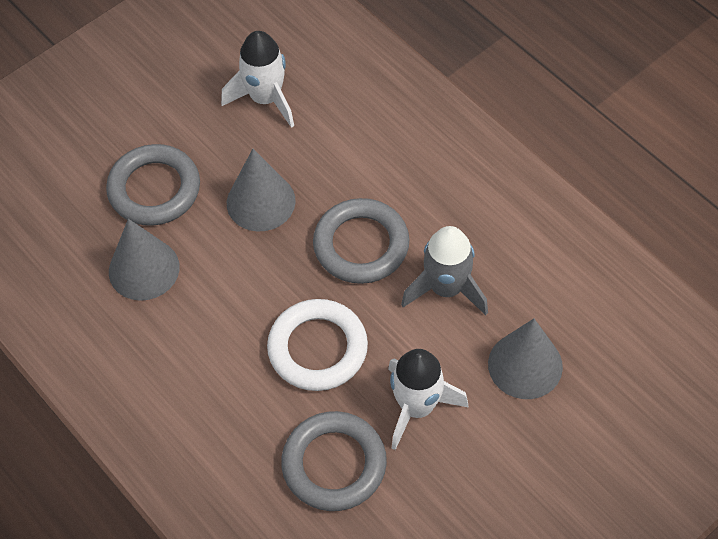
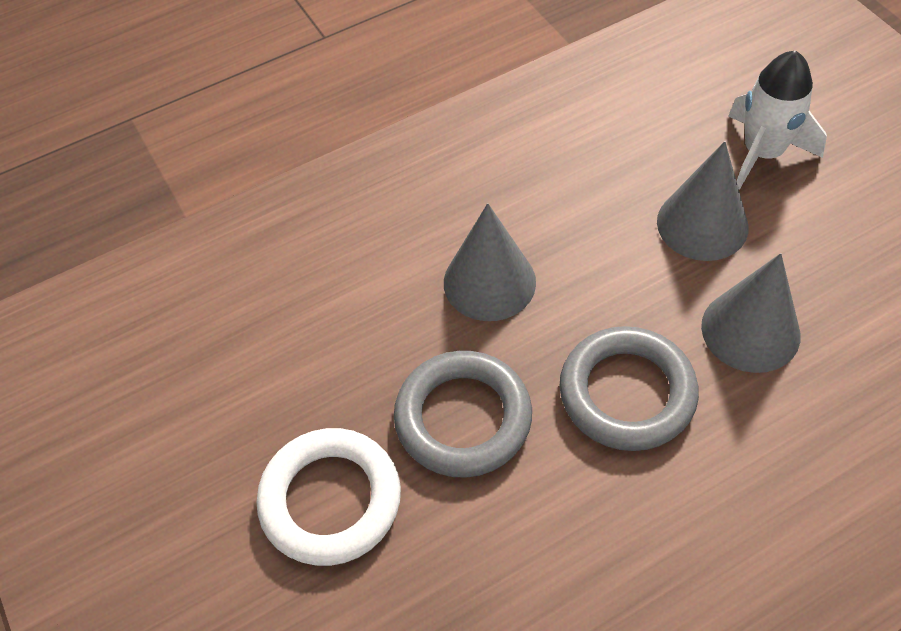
grey ring: [106,144,200,226] [281,411,387,511] [313,198,409,284] = 3 -> [394,351,532,478] [560,326,699,451] = 2
grey rocket: [401,226,488,315] = 1 -> none = 0
white rocket: [221,31,294,128] [388,349,468,450] = 2 -> [728,50,827,190] = 1

